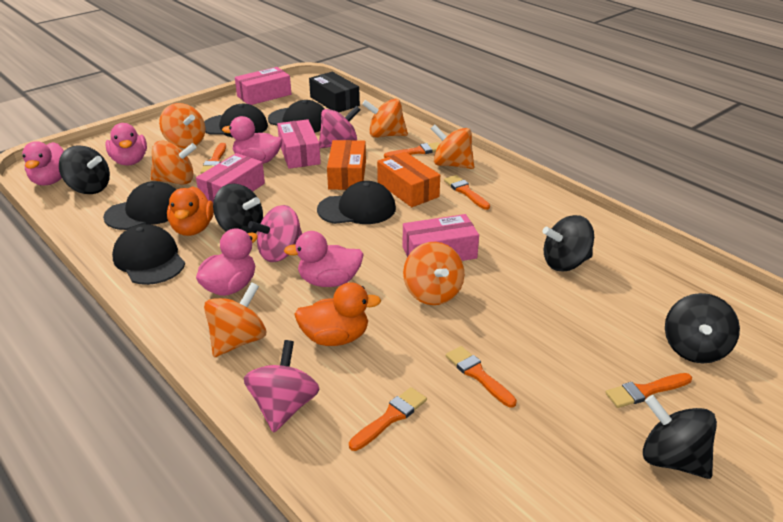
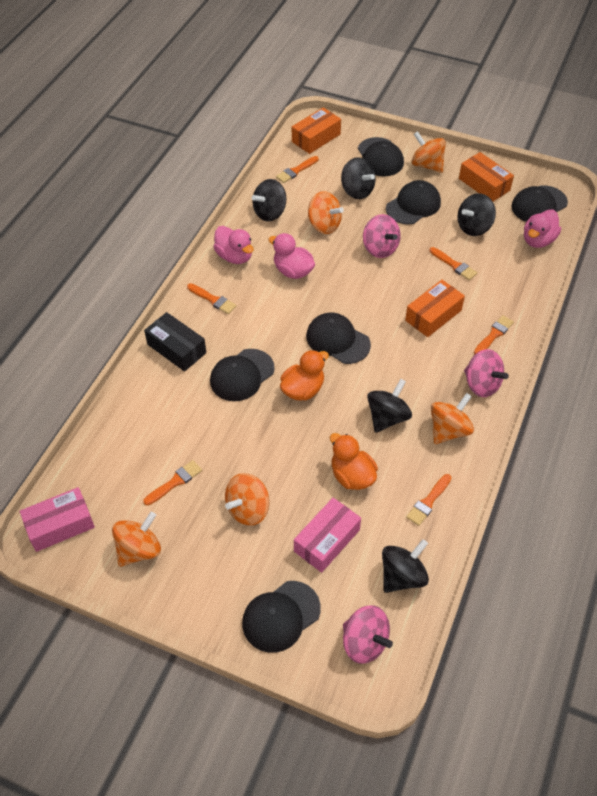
black cap: [103,181,176,230] [112,224,185,285] [204,104,268,137] [268,100,325,133] [317,181,396,224] = 5 -> [210,349,275,401] [242,581,321,653] [306,313,371,364] [358,137,404,176] [386,180,441,225] [511,185,568,222] = 6
orange box: [327,140,366,190] [377,152,440,207] = 2 -> [292,107,341,154] [405,280,465,337] [459,152,514,202] = 3
orange spinning top: [150,140,197,185] [159,103,205,148] [204,282,266,357] [362,98,408,138] [403,242,464,305] [430,124,474,169] = 6 -> [112,512,161,567] [225,473,270,526] [308,191,344,234] [412,131,446,173] [431,393,474,444] = 5
pink box: [196,153,265,202] [235,67,291,105] [277,119,321,169] [403,214,479,261] = 4 -> [20,487,95,552] [294,498,361,573] = 2
pink duck: [22,141,64,185] [106,123,147,166] [196,228,258,296] [222,116,282,164] [284,231,364,287] = 5 -> [213,226,254,264] [268,233,315,279] [524,209,561,248] = 3

